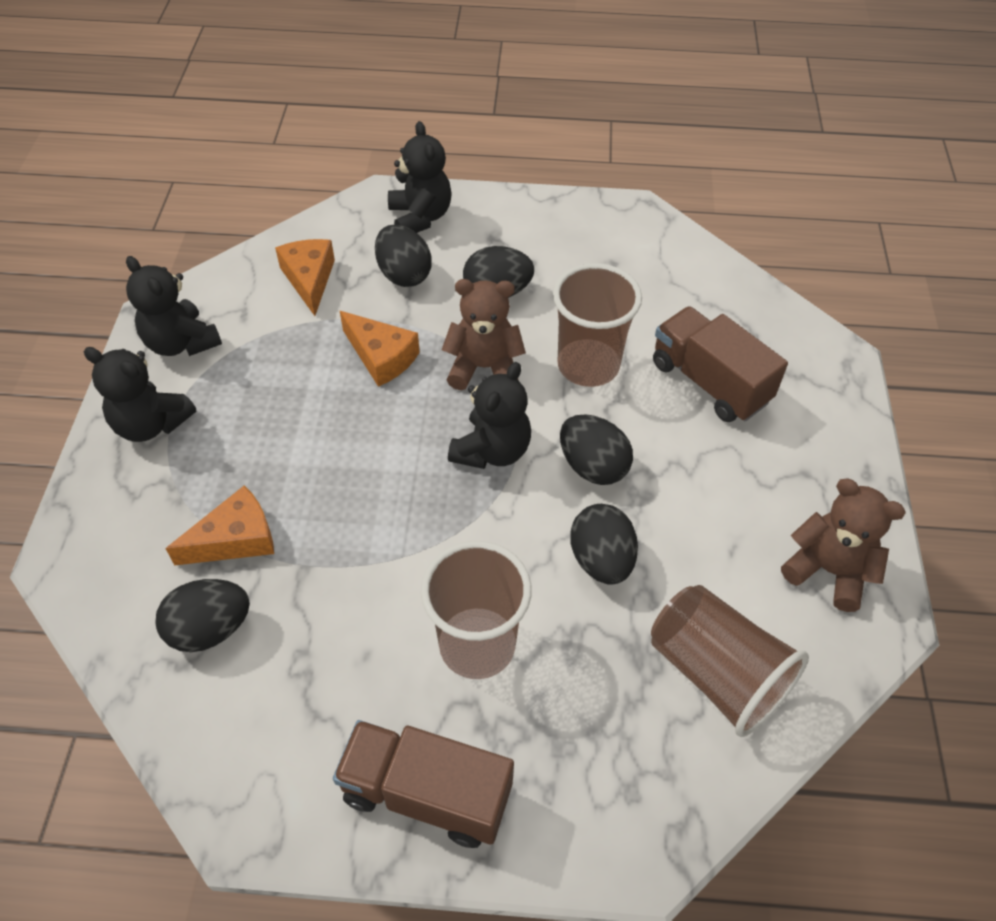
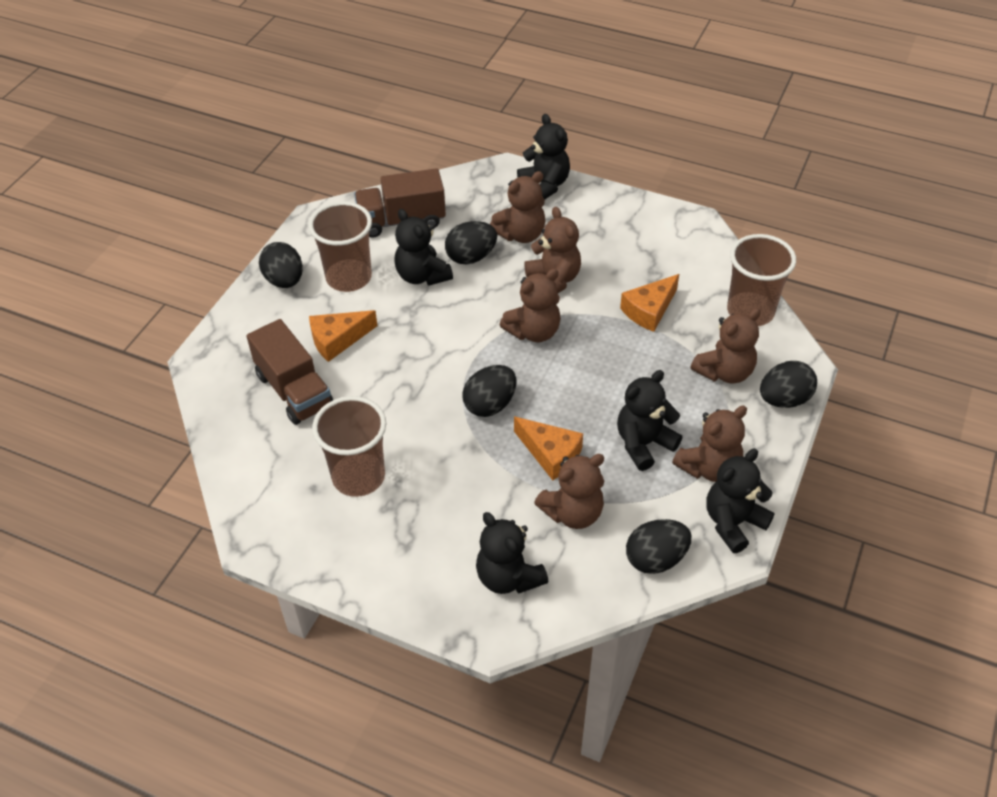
black teddy bear: [84,347,196,442] [126,256,222,356] [388,121,452,233] [448,362,531,469] = 4 -> [394,209,453,286] [476,512,549,594] [517,114,570,200] [617,370,682,471] [707,449,775,553] = 5
brown teddy bear: [442,279,526,390] [781,478,906,612] = 2 -> [490,171,545,243] [500,268,561,342] [524,207,581,293] [534,454,604,529] [672,406,747,482] [691,308,761,383] = 6

